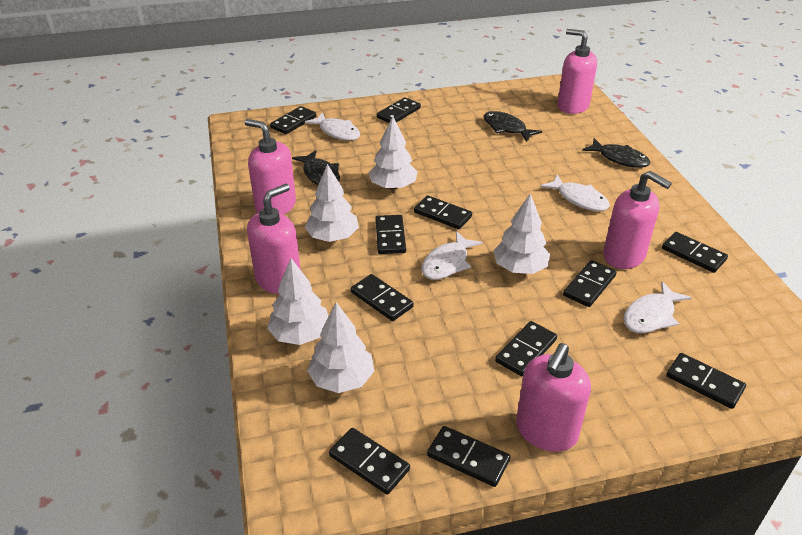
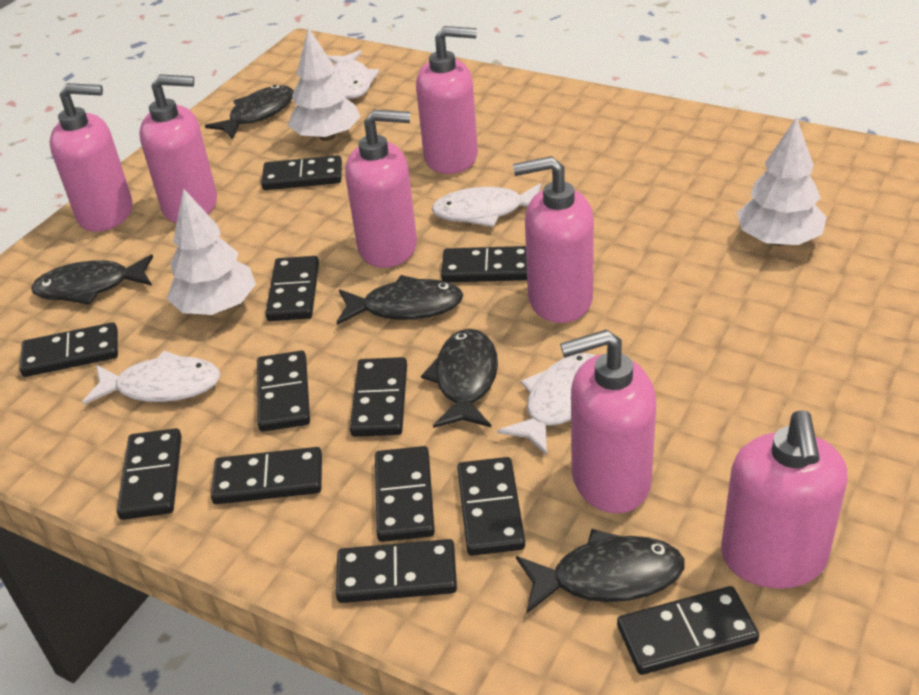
black domino: [270,106,316,134] [329,428,410,494] [351,274,414,321] [375,215,406,254] [377,97,421,123] [414,195,472,229] [427,426,510,487] [495,321,557,376] [563,260,617,307] [662,232,728,273] [666,353,746,409] = 11 -> [20,322,118,377] [117,428,182,520] [211,447,322,504] [257,351,310,432] [261,155,342,190] [265,256,319,321] [336,539,457,603] [350,357,407,437] [375,446,435,542] [441,246,527,282] [457,457,525,556] [617,586,759,675] = 12
black fish: [292,150,340,185] [483,111,542,142] [582,138,650,168] = 3 -> [31,254,153,305] [205,85,294,139] [336,275,463,325] [421,329,498,428] [516,529,684,613] = 5
pink soap dispenser: [245,119,296,215] [247,184,301,294] [516,343,591,452] [557,29,597,114] [603,171,672,269] = 5 -> [50,83,133,232] [139,74,217,223] [345,110,417,268] [416,26,478,174] [513,156,594,323] [560,329,656,513] [721,410,848,589] = 7
white tree: [267,258,328,345] [305,164,359,242] [307,302,374,393] [368,116,418,190] [493,193,550,274] = 5 -> [167,188,256,315] [288,28,361,141] [737,117,827,246] = 3

